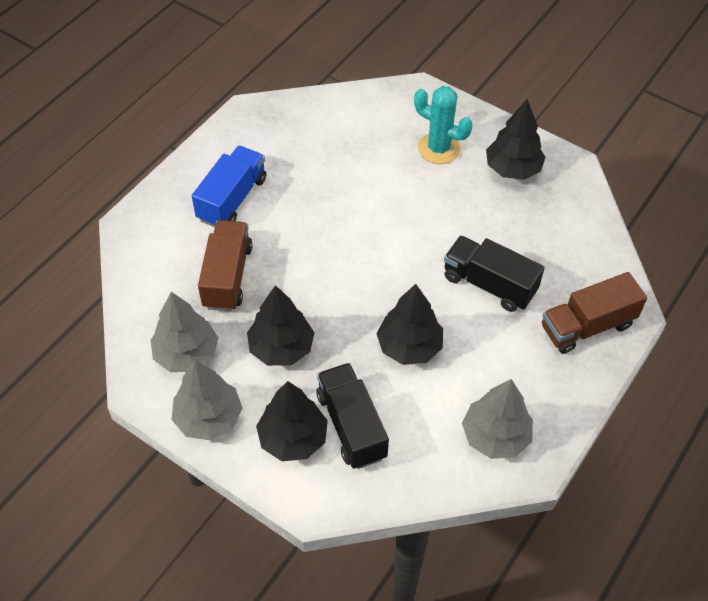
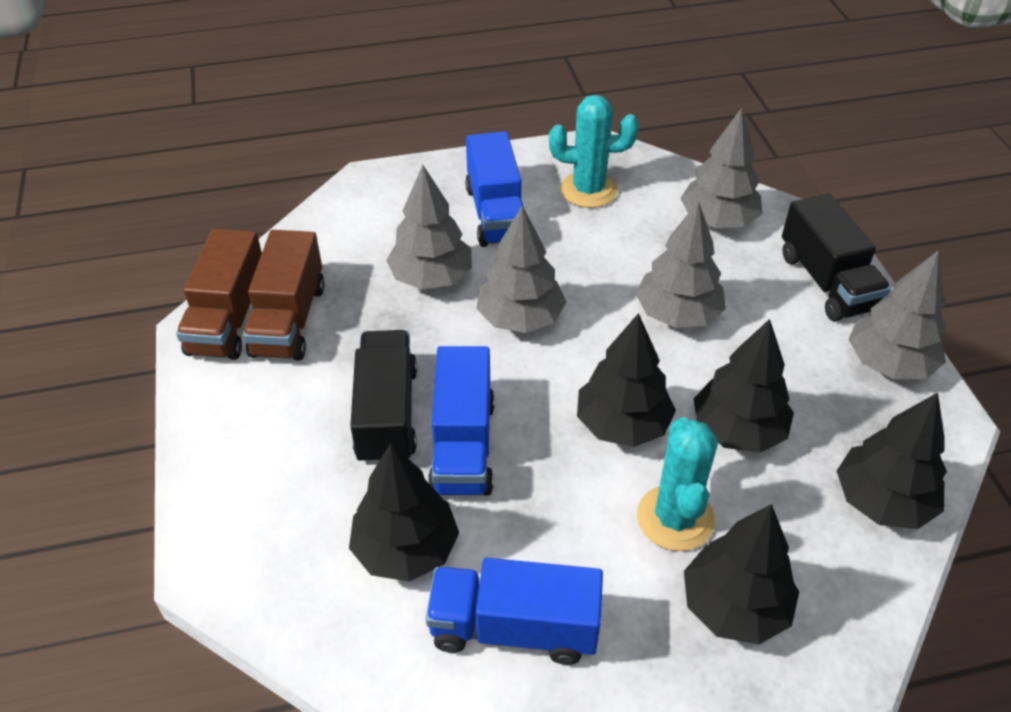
black tree: [247,285,315,366] [256,381,328,461] [376,284,443,365] [486,99,545,180] = 4 -> [349,443,459,582] [577,313,676,447] [684,504,799,645] [693,319,794,453] [837,393,947,529] = 5
blue truck: [192,146,266,227] = 1 -> [426,558,603,665] [428,346,495,495] [465,131,524,247] = 3
grey tree: [151,292,219,372] [172,359,242,440] [462,379,533,459] = 3 -> [386,165,472,289] [477,206,566,333] [635,201,726,328] [680,108,762,228] [848,251,946,379] = 5
turquoise cactus: [414,86,473,164] = 1 -> [549,95,639,208] [637,417,718,551] = 2

